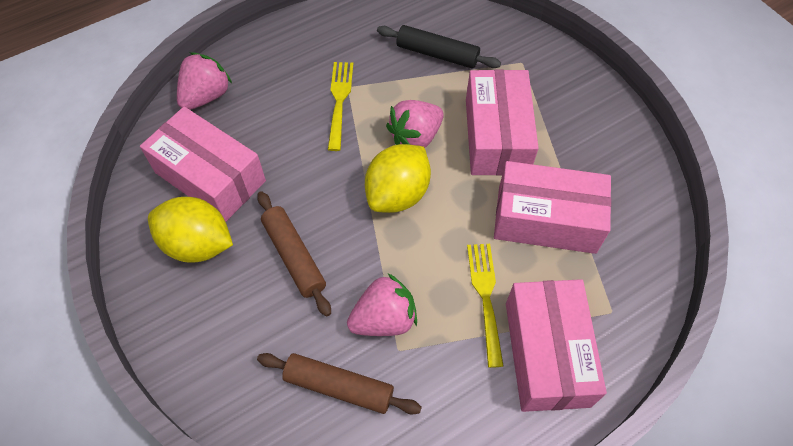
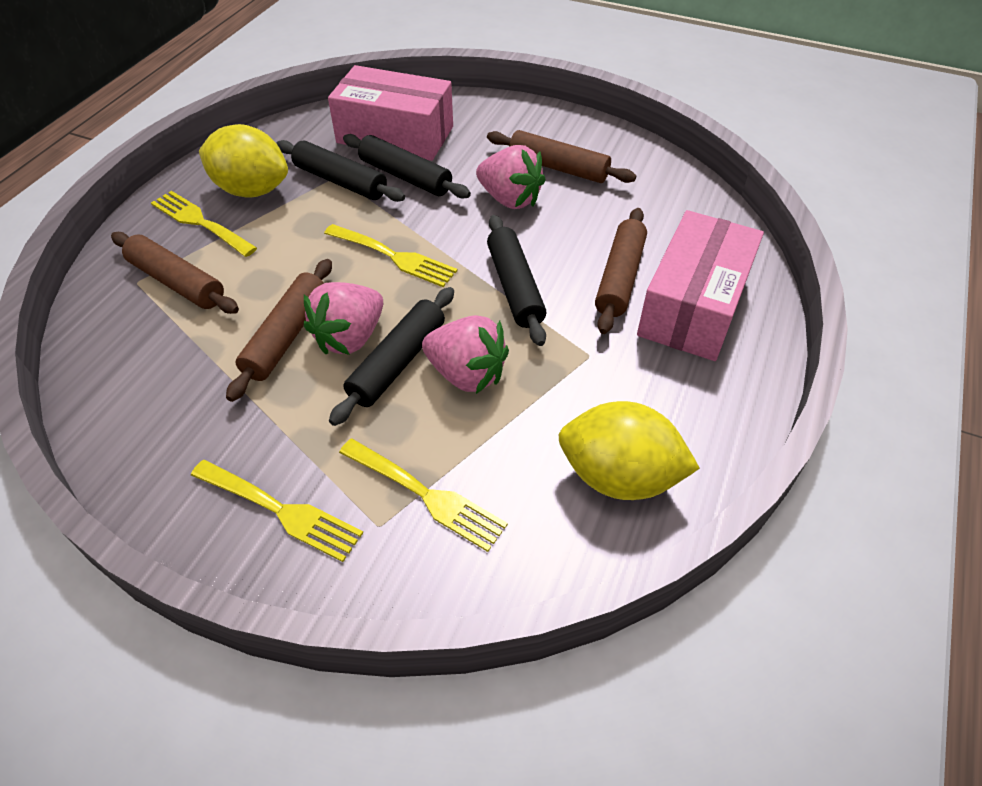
black rolling pin: [377,25,501,69] = 1 -> [276,140,405,202] [329,287,454,426] [343,134,471,199] [487,215,546,346] = 4
brown rolling pin: [257,191,331,317] [257,353,422,414] = 2 -> [111,232,239,314] [226,259,332,402] [487,130,636,183] [595,208,647,334] = 4
pink box: [140,107,266,222] [466,70,539,176] [494,161,611,254] [506,279,607,412] = 4 -> [328,65,453,161] [637,210,764,361] = 2
yellow fork: [328,62,353,151] [467,244,503,368] = 2 -> [151,191,257,257] [191,460,363,562] [324,224,458,287] [339,439,508,552] = 4

